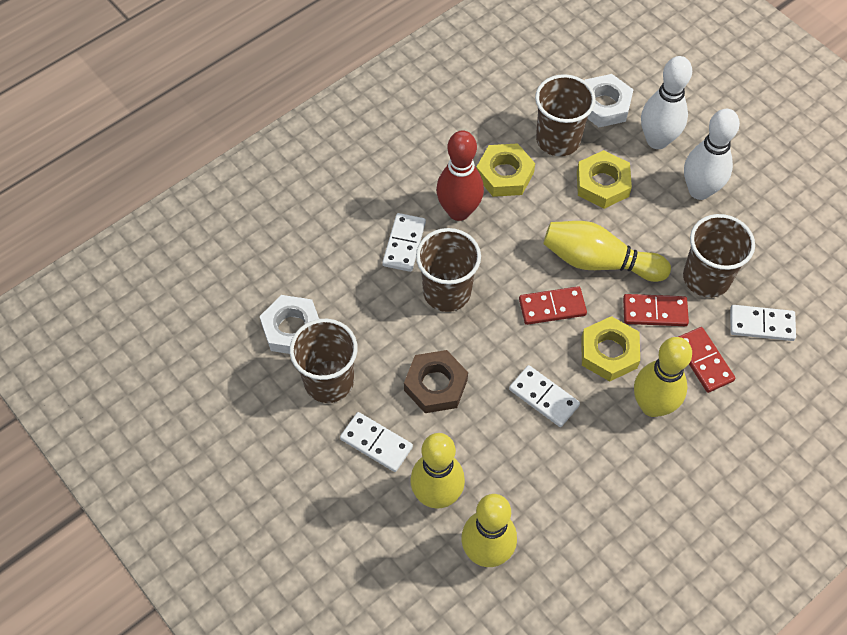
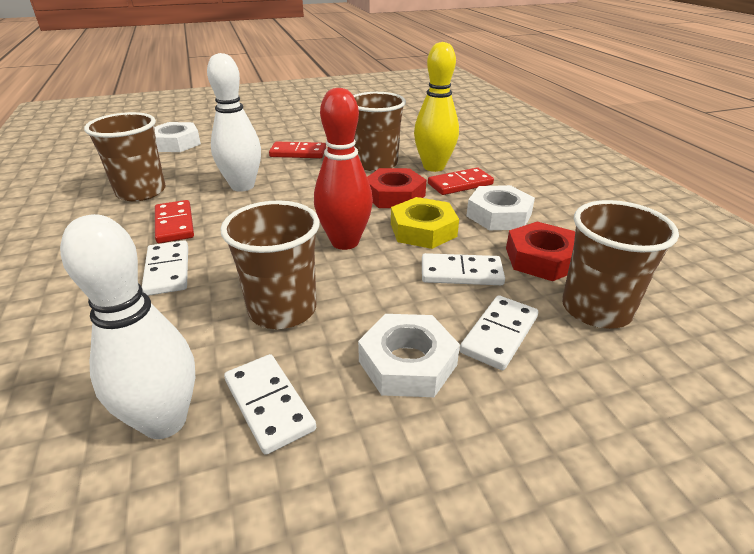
brown nut: [404,350,468,413] = 1 -> none = 0
red nut: none = 0 -> [367,168,426,208] [506,222,575,281] = 2
white nut: [260,295,319,354] [585,74,634,127] = 2 -> [154,122,201,152] [358,314,460,397] [466,185,535,230] = 3
yellow bowling pin: [410,433,465,508] [461,494,517,567] [543,221,671,282] [634,337,692,417] = 4 -> [414,42,459,172] = 1
yellow nut: [476,143,535,197] [577,150,632,209] [582,316,640,381] = 3 -> [391,197,459,249] = 1

